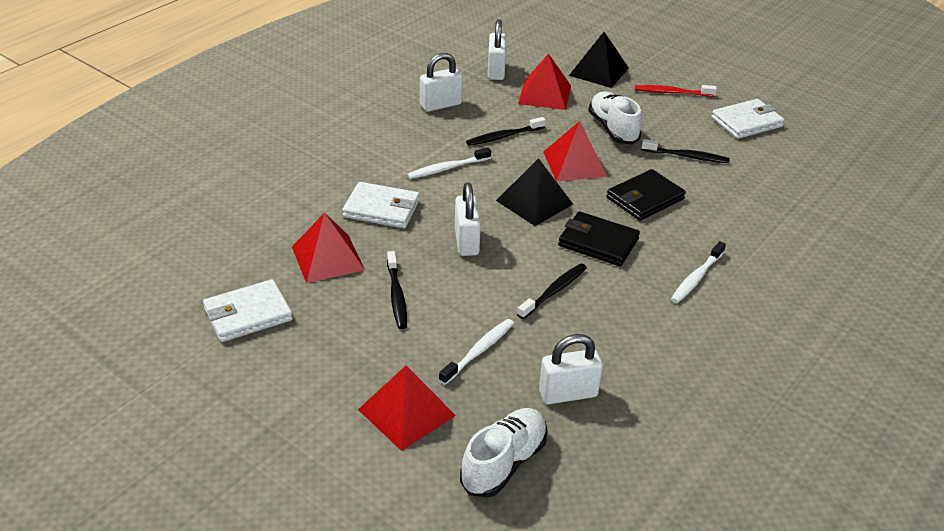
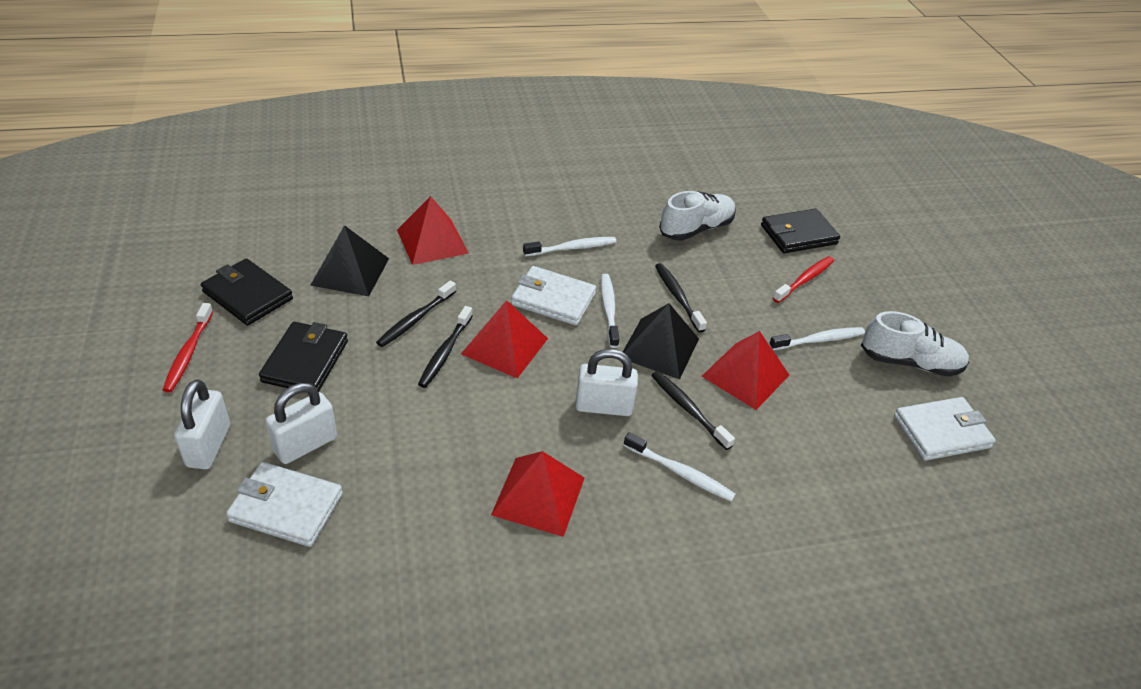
black wallet: [558,211,640,266] [607,169,686,221] = 2 -> [201,258,293,326] [259,322,348,392] [761,209,840,253] = 3
red toothbrush: [635,85,717,97] = 1 -> [163,303,213,392] [773,256,834,303] = 2
white padlock: [420,53,463,112] [455,182,481,256] [488,19,506,80] [539,334,603,404] = 4 -> [174,379,230,469] [265,383,337,464] [575,349,638,416] = 3
white toothbrush: [407,147,491,179] [439,319,514,385] [671,241,726,303] = 3 -> [523,237,617,256] [601,274,619,348] [623,432,736,501] [769,327,865,350] = 4

